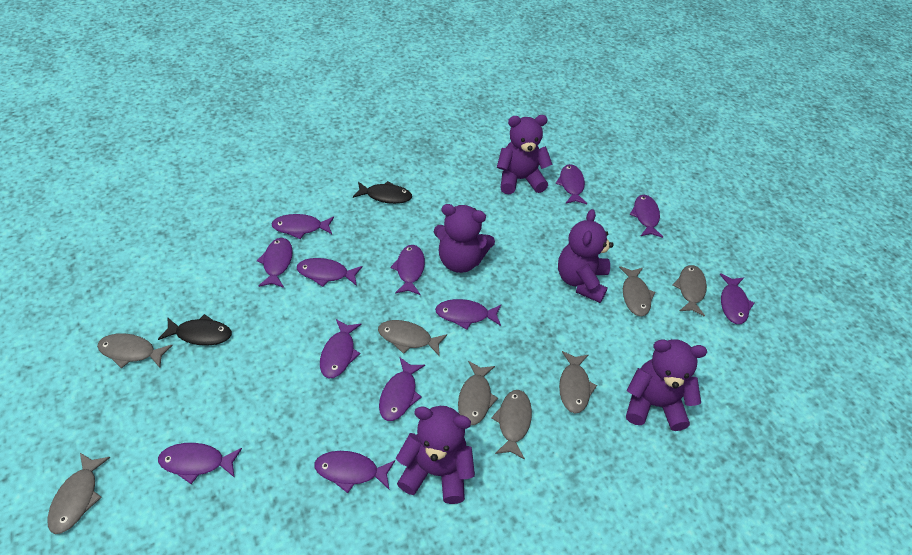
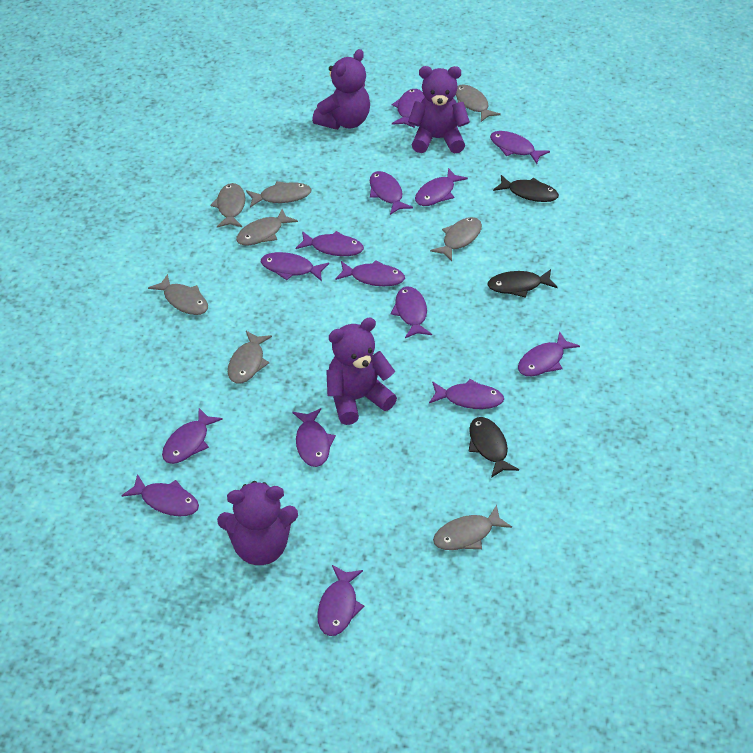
black fish: [158,314,232,346] [353,181,412,204] = 2 -> [468,417,519,478] [487,269,558,298] [493,175,559,202] = 3
purple fish: [158,443,242,484] [257,238,293,288] [272,214,334,239] [297,258,362,287] [314,451,395,493] [320,319,361,379] [379,358,425,421] [390,245,425,295] [435,299,501,330] [555,164,588,204] [629,195,663,238] [720,273,754,324] = 12 -> [122,474,199,516] [162,408,223,464] [261,252,329,281] [293,408,336,467] [296,231,364,256] [317,565,365,636] [335,260,405,286] [370,171,413,215] [391,286,432,338] [392,89,425,128] [415,168,468,206] [429,379,504,409] [490,131,550,164] [518,331,580,376] = 14
purple teddy bear: [396,406,475,504] [434,204,495,273] [497,115,553,194] [558,209,614,303] [626,339,707,431] = 5 -> [217,481,298,565] [312,49,370,130] [326,317,397,425] [408,66,470,153] = 4

